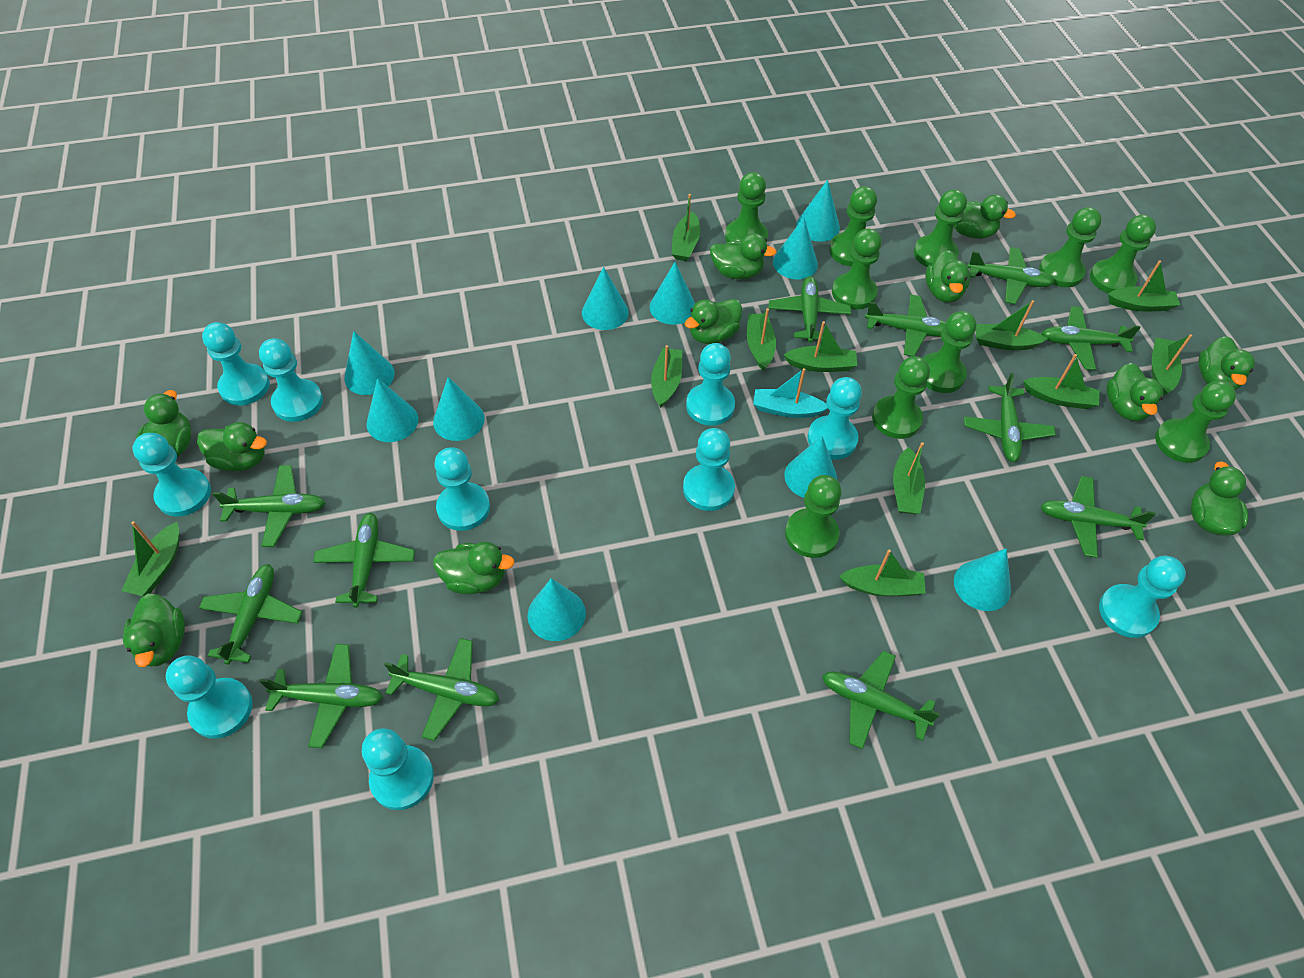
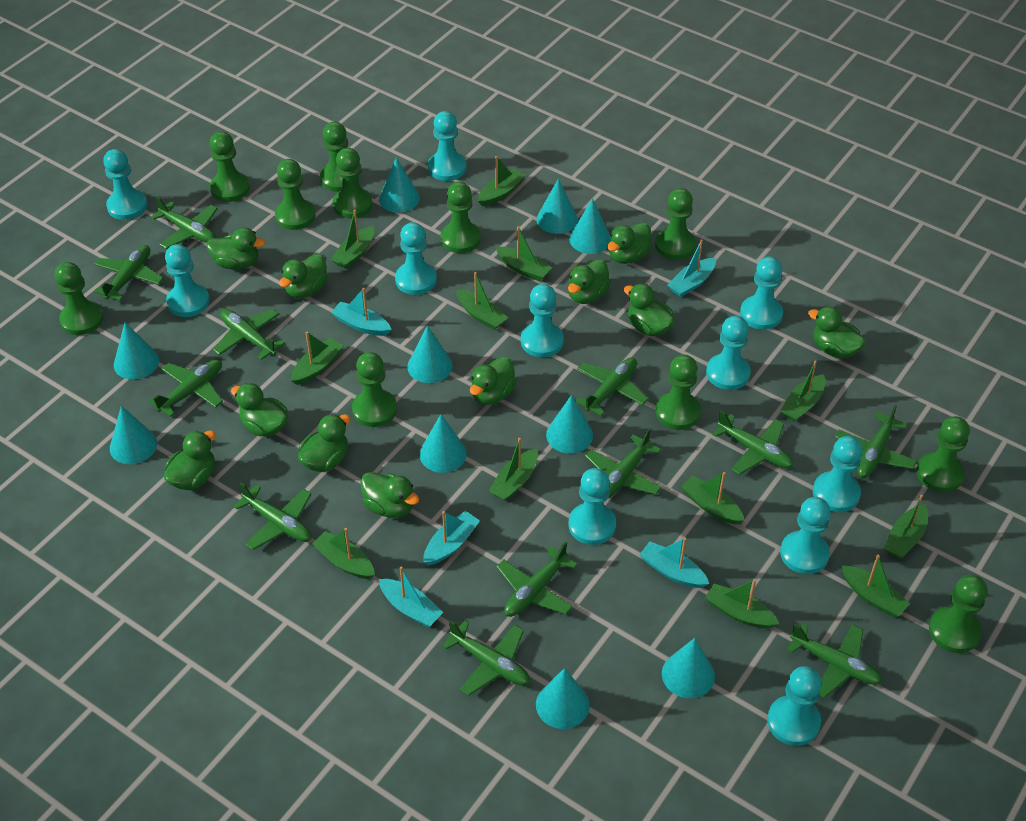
green boat: [121,521,179,596] [651,345,682,408] [672,194,700,261] [747,308,776,371] [784,321,857,372] [839,550,926,596] [893,442,925,514] [976,300,1048,350] [1023,354,1100,409] [1108,260,1180,311] [1152,334,1192,395] = 11 -> [291,332,344,385] [312,528,375,579] [331,210,375,269] [456,272,508,330] [478,156,526,206] [489,438,538,501] [496,226,552,281] [681,472,744,525] [705,579,779,628] [780,360,825,422] [842,555,910,617] [884,495,928,559] = 12
green pawn: [725,172,768,243] [785,475,842,558] [829,186,877,266] [832,228,882,309] [872,356,930,439] [914,189,967,267] [923,311,976,393] [1039,207,1102,287] [1090,215,1156,293] [1155,381,1236,463] = 10 -> [55,262,104,335] [210,131,250,202] [275,159,315,230] [320,122,359,192] [333,148,373,219] [352,352,397,427] [441,182,481,253] [655,188,696,260] [656,355,701,430] [916,416,970,492] [929,575,987,653] = 11
turquoise boat: [753,368,828,418] = 1 -> [331,288,392,336] [379,566,443,627] [423,511,480,565] [639,537,709,588] [667,240,716,297] = 5
turquoise pawn: [133,433,211,517] [166,655,253,739] [202,322,270,406] [259,338,323,422] [362,728,434,810] [434,447,490,531] [683,428,735,511] [686,343,735,426] [807,377,862,460] [1099,556,1186,638] = 10 -> [103,149,147,220] [165,244,209,317] [395,222,437,295] [428,111,466,181] [521,284,564,357] [569,468,616,545] [706,316,751,390] [740,256,783,330] [767,666,822,746] [780,497,830,574] [813,436,863,512] = 11

